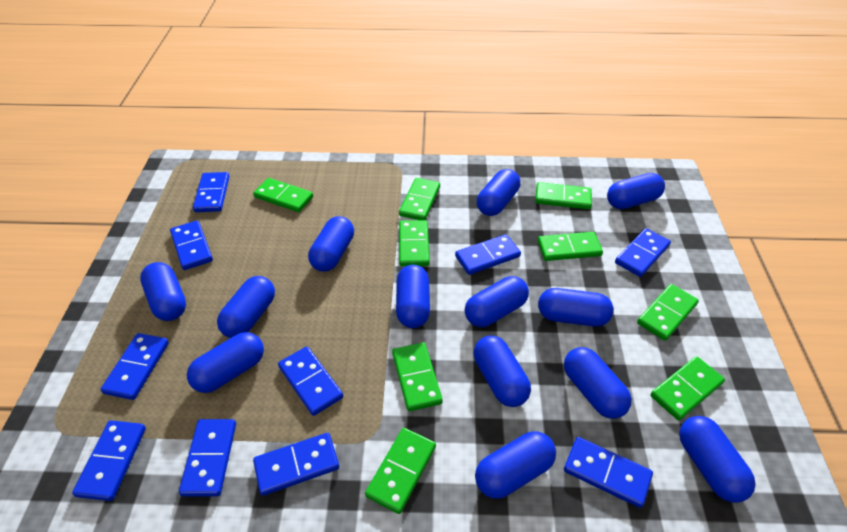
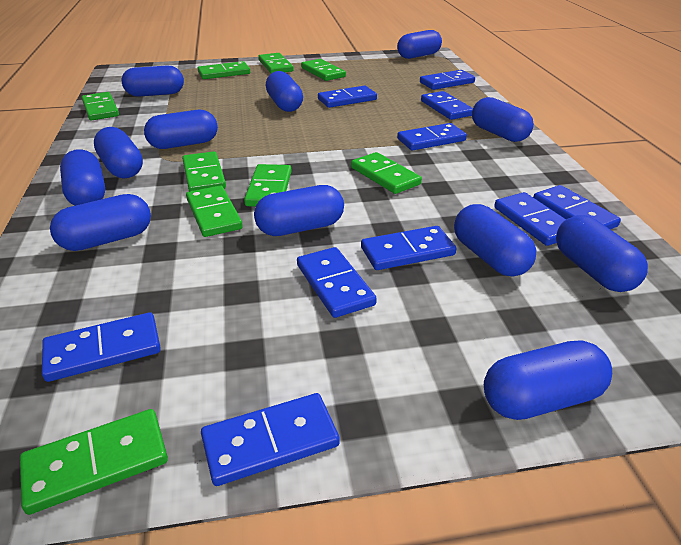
blue capsule: [140,262,186,321] [187,332,264,393] [217,276,275,338] [308,216,354,272] [396,265,430,328] [465,276,529,327] [474,336,531,407] [475,431,556,499] [477,169,520,216] [538,288,614,327] [564,347,632,419] [607,173,665,209] [679,416,756,503] = 13 -> [50,194,151,251] [60,149,105,206] [94,127,143,178] [121,65,184,97] [144,110,218,149] [254,185,344,236] [266,71,303,112] [397,30,442,59] [454,204,536,277] [472,97,534,142] [484,340,612,420] [556,215,648,292] = 12

